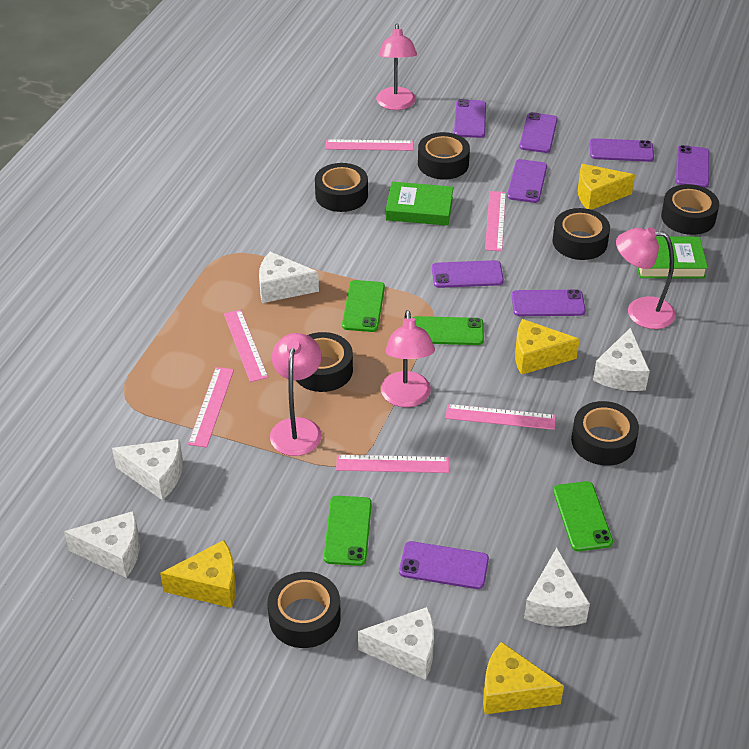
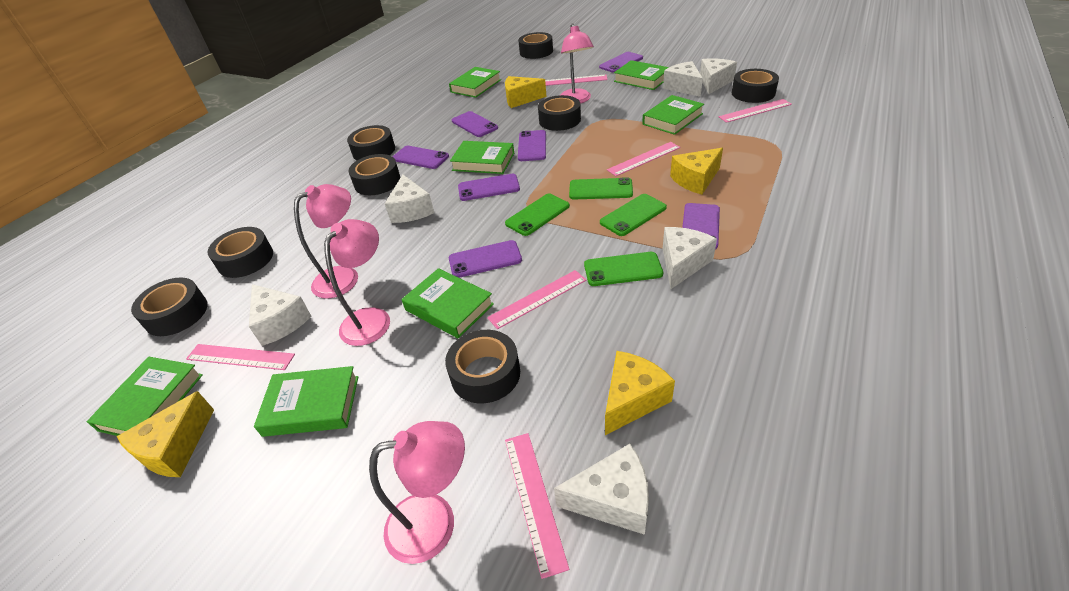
black tape: [268,572,341,648] [296,332,353,392] [315,163,368,212] [418,132,470,180] [553,208,610,260] [571,401,639,466] [661,184,719,235] = 7 -> [131,278,208,336] [208,227,273,278] [347,125,395,160] [348,154,401,195] [445,330,520,403] [518,32,553,59] [538,95,581,131] [732,69,779,103] = 8
green book: [386,182,453,226] [637,236,708,279] = 2 -> [87,357,203,436] [254,366,358,437] [401,268,494,338] [449,67,501,98] [450,141,514,174] [614,60,669,90] [642,95,704,135] = 7
purple phone: [399,541,489,589] [432,260,504,288] [454,99,486,138] [507,159,547,203] [512,289,586,316] [519,112,558,153] [590,138,654,162] [676,145,709,188] = 8 -> [393,146,449,169] [449,240,522,278] [452,111,498,137] [458,174,520,201] [518,130,546,161] [599,52,643,73] [682,203,720,249] = 7

